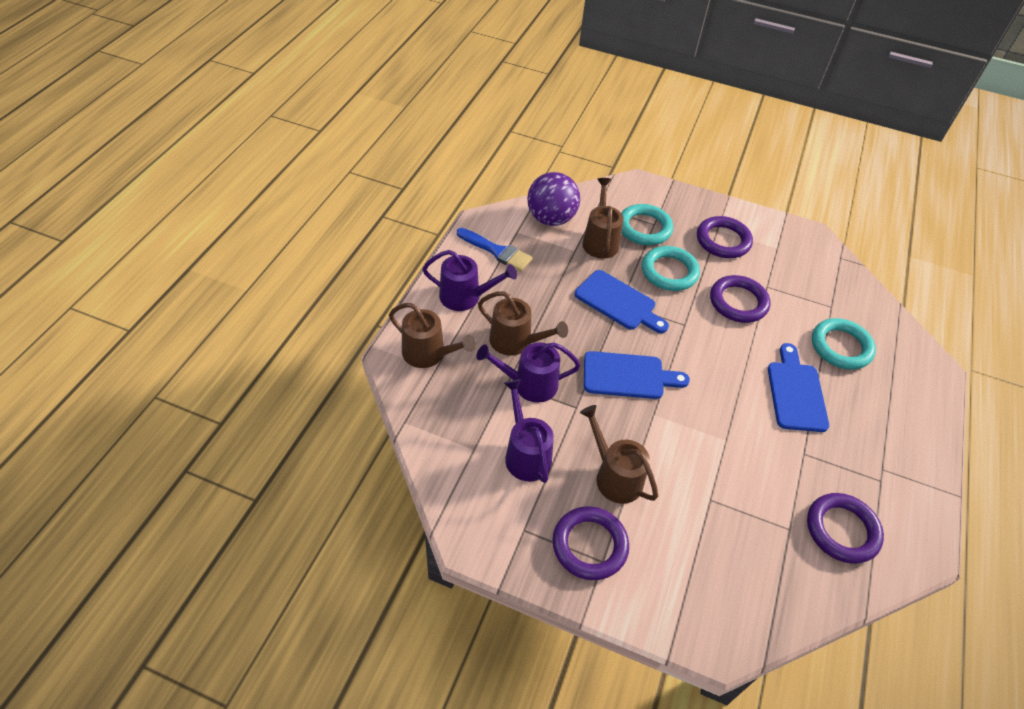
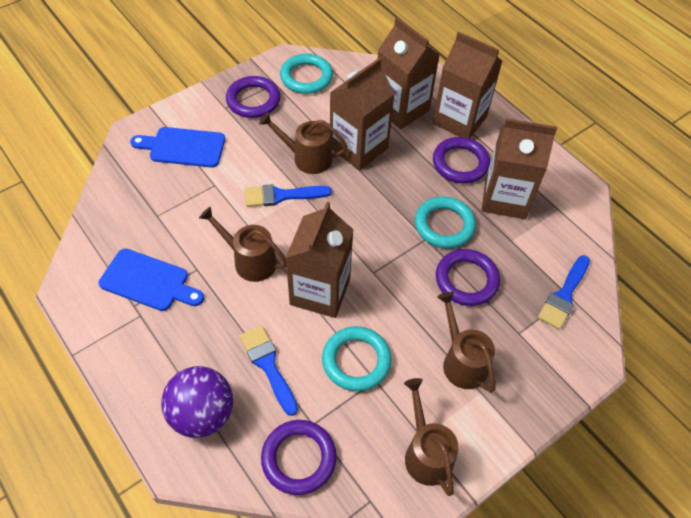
blue brush: [457,228,532,271] = 1 -> [239,325,298,416] [245,184,332,207] [538,255,590,330] = 3
blue cutting board: [575,270,669,333] [584,351,690,399] [768,343,829,432] = 3 -> [99,248,204,311] [130,127,225,168] = 2
brown carton: none = 0 -> [286,202,353,318] [330,58,395,171] [378,17,440,129] [433,32,502,139] [482,118,557,219] = 5
purple watering can: [423,250,517,311] [476,342,581,403] [504,379,554,483] = 3 -> none = 0

